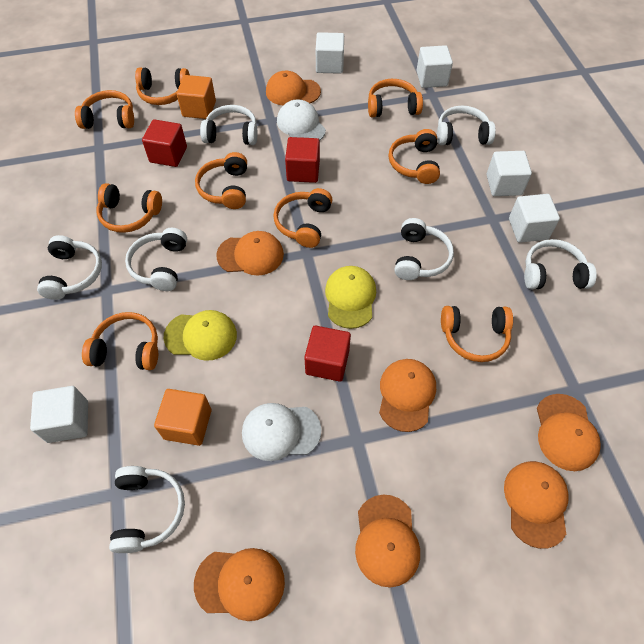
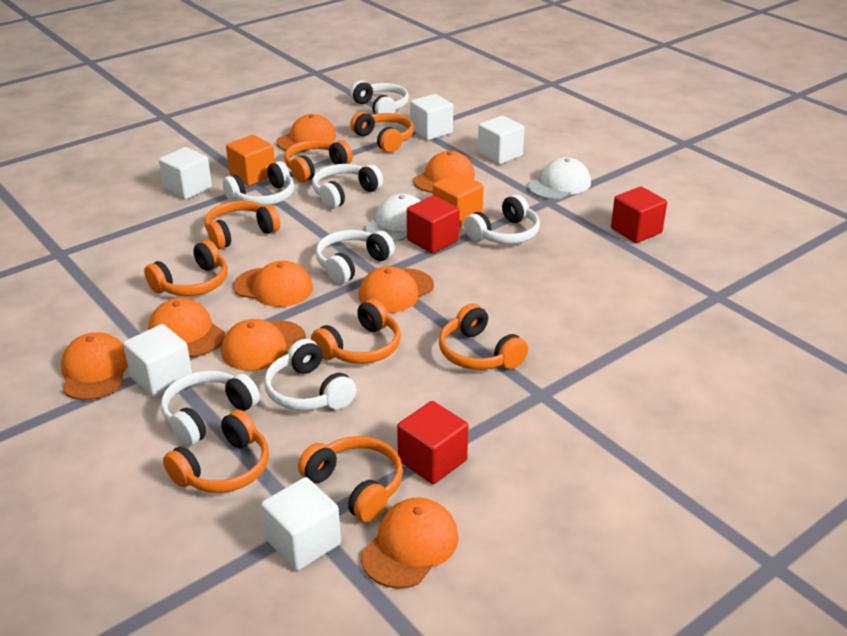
orange cap: [194,548,285,621] [216,231,284,275] [266,71,321,105] [355,495,420,587] [379,359,436,432] [504,461,569,549] [537,394,601,471] = 7 -> [61,332,128,400] [148,298,225,357] [221,319,306,371] [233,261,313,307] [276,114,336,152] [359,266,434,313] [361,497,459,589] [413,151,475,193] = 8
orange headphones: [75,90,134,129] [82,312,158,370] [97,183,162,233] [135,67,190,105] [195,152,247,209] [273,188,332,248] [368,79,423,117] [389,129,440,184] [441,306,513,362] = 9 -> [144,240,228,296] [163,410,269,493] [205,201,280,250] [284,140,353,182] [298,436,403,522] [311,299,401,364] [350,111,414,153] [439,304,528,370] = 8
yellow cap: [164,310,237,361] [325,266,376,329] = 2 -> none = 0

